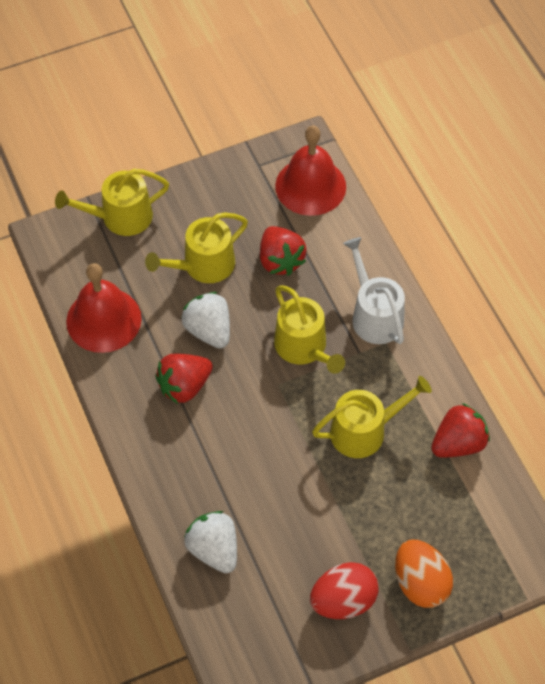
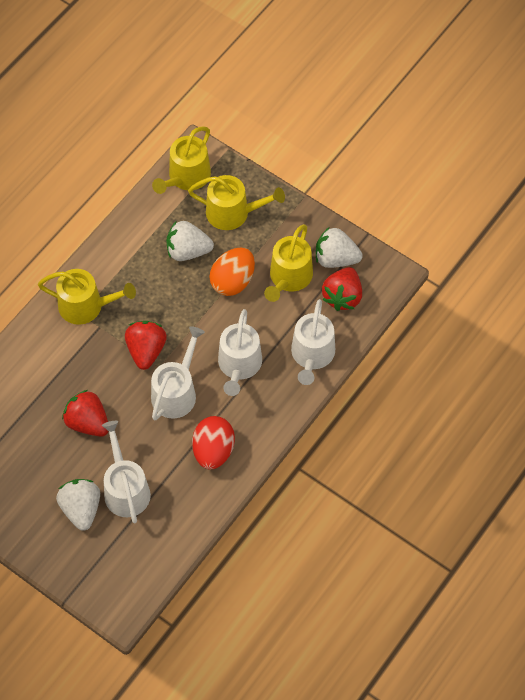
red bell: [66,263,142,353] [275,125,346,216] = 2 -> none = 0
white strawberry: [182,292,230,349] [184,511,237,573] = 2 -> [56,479,100,531] [166,221,214,261] [316,227,363,268] = 3
white watering can: [343,237,405,344] = 1 -> [102,421,151,523] [151,326,205,420] [218,309,262,396] [291,299,335,385] = 4

